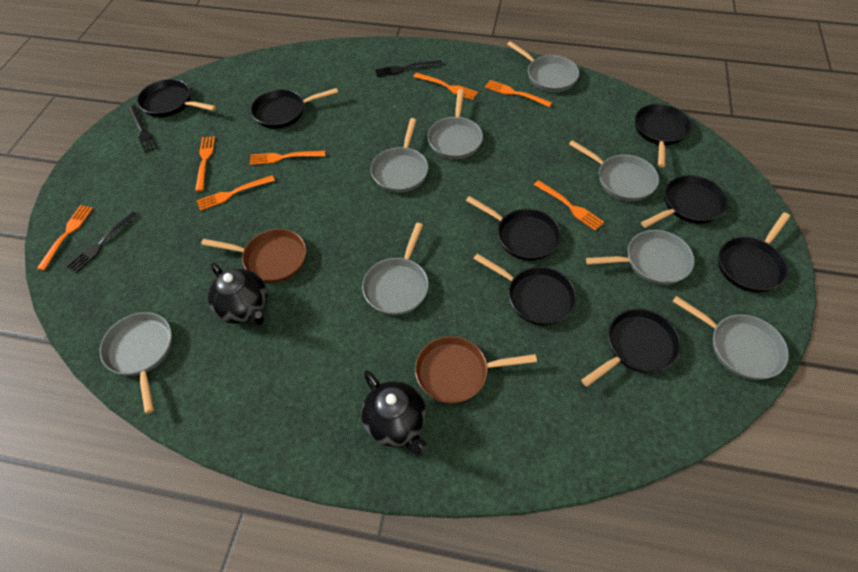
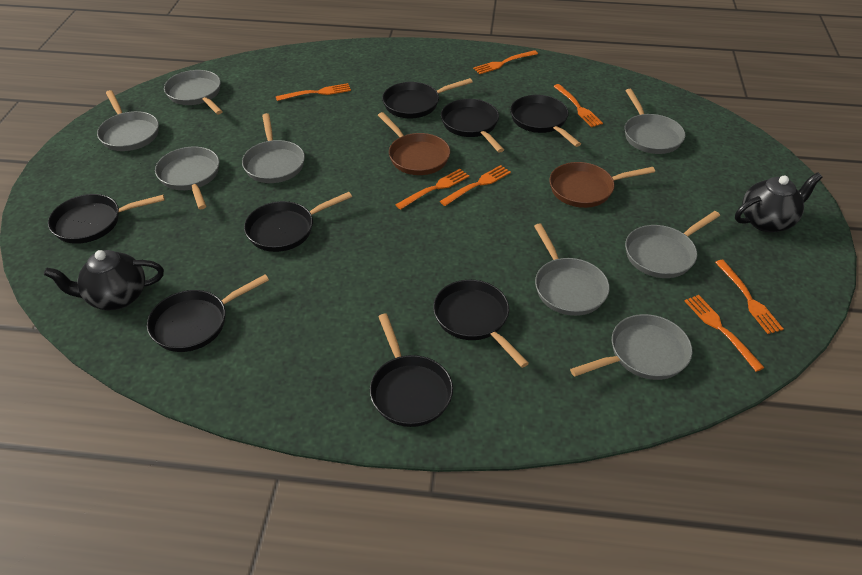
black fork: [66,211,138,273] [129,105,158,153] [375,60,442,77] = 3 -> none = 0

